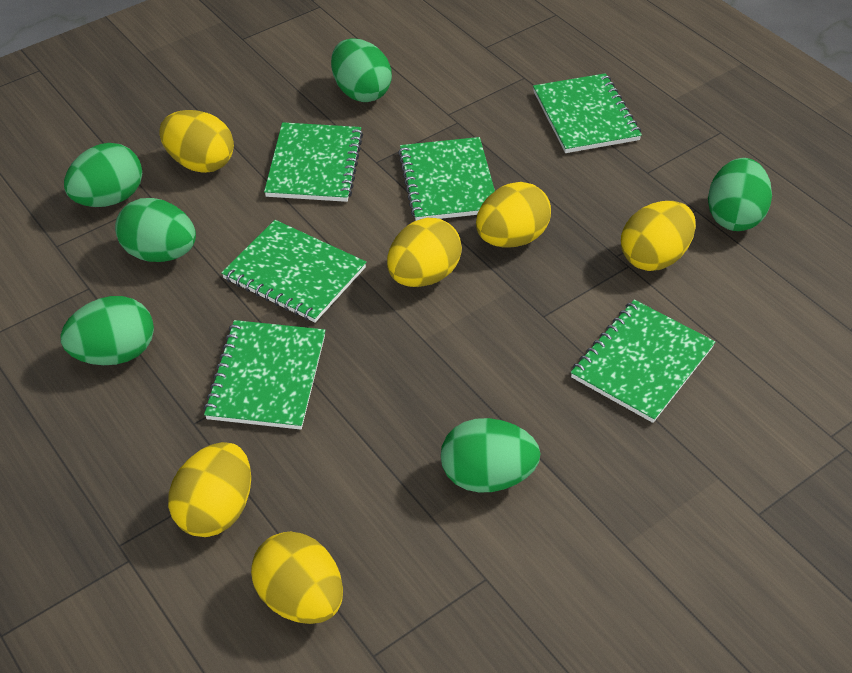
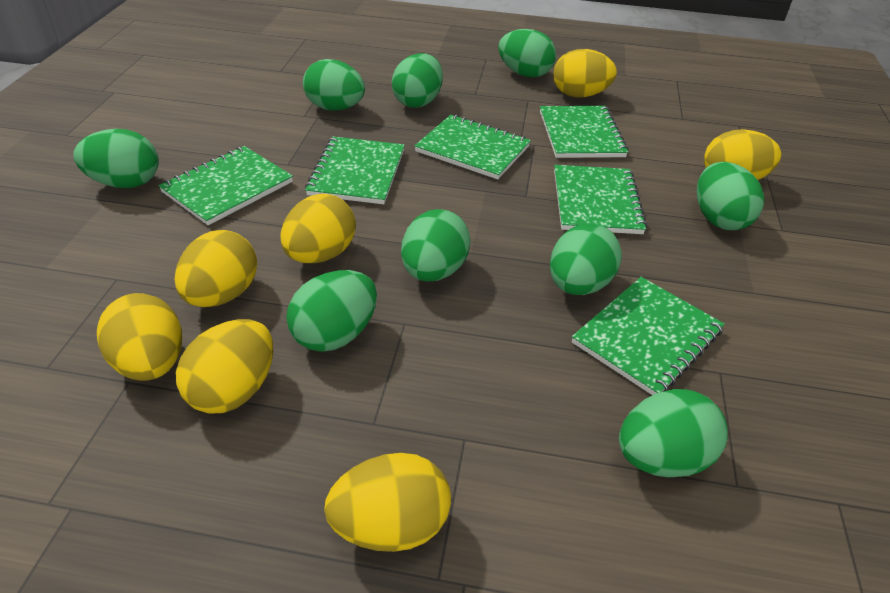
green egg: [60,296,154,365] [64,143,142,207] [115,198,196,262] [331,38,392,102] [441,418,541,492] [708,158,772,231] = 6 -> [73,129,159,188] [286,270,377,352] [303,59,365,111] [392,53,443,108] [401,209,471,282] [498,29,556,78] [550,223,622,295] [619,389,727,477] [697,162,764,230] = 9
yellow egg: [159,110,234,173] [168,442,251,537] [251,532,343,624] [387,218,462,287] [476,182,551,248] [621,201,696,271] = 6 -> [97,293,182,381] [174,230,257,307] [176,319,273,414] [280,194,356,263] [324,453,451,552] [553,49,617,97] [704,129,781,180] = 7

